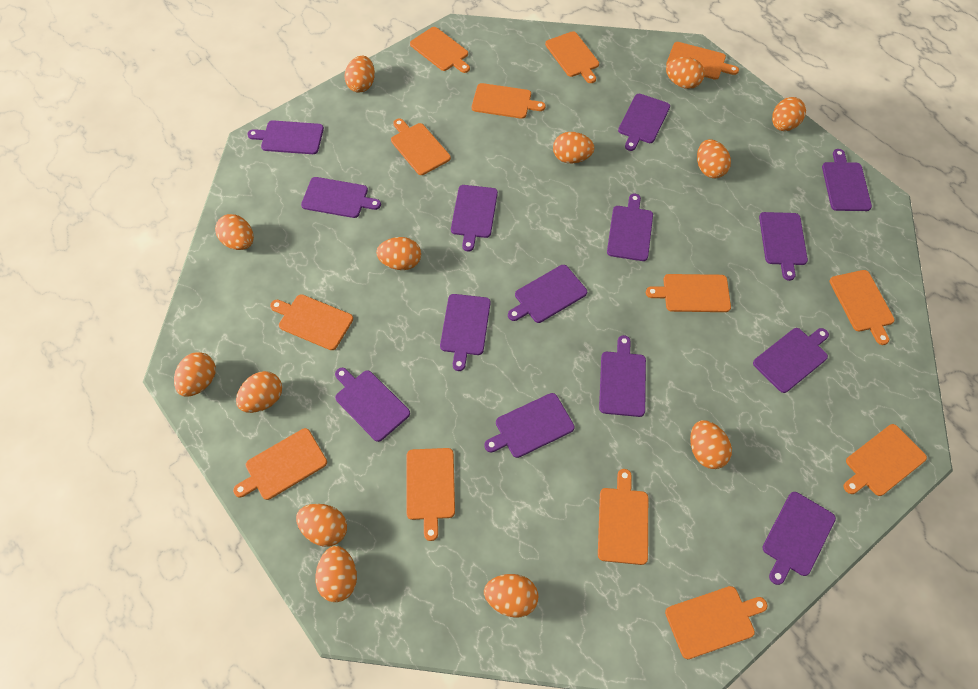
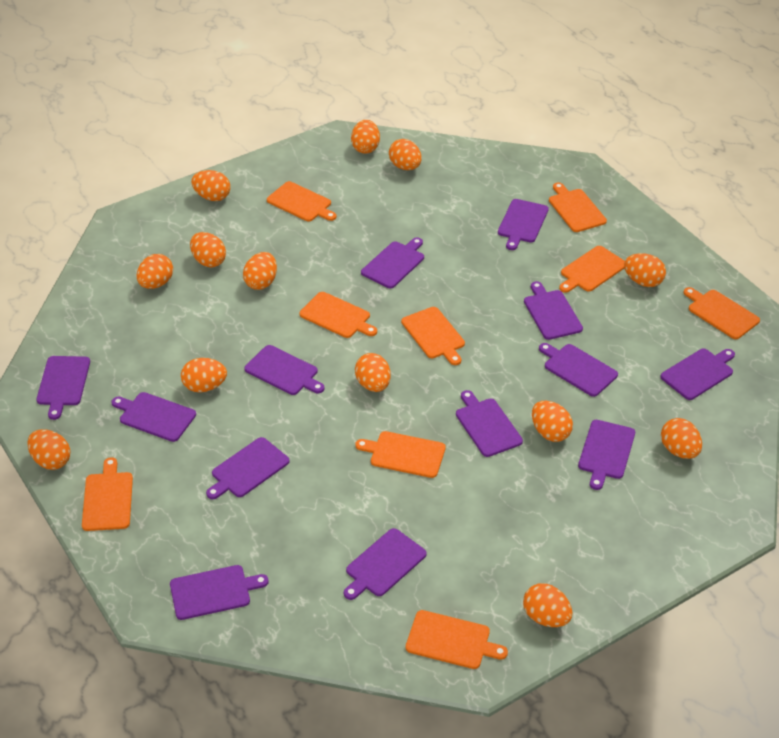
orange cutting board: [233,428,327,500] [270,294,353,350] [391,119,451,175] [406,448,455,541] [410,27,470,73] [472,83,546,119] [545,31,599,83] [598,469,648,565] [646,274,731,312] [665,586,768,659] [666,42,739,80] [829,270,895,345] [843,424,927,496] = 13 -> [82,457,133,531] [267,181,337,222] [299,292,377,338] [355,431,446,478] [401,307,465,365] [406,610,508,669] [549,182,607,232] [559,246,625,293] [684,287,760,339] = 9
purple cutting board: [247,120,324,154] [301,177,381,218] [335,368,410,442] [440,294,491,371] [451,185,498,251] [484,393,575,458] [508,265,587,323] [599,335,646,417] [607,194,653,261] [618,94,670,151] [753,328,829,393] [759,212,808,281] [762,492,836,585] [822,149,872,211] = 14 -> [36,356,90,420] [111,392,196,442] [170,565,269,620] [206,437,290,499] [244,345,324,395] [344,528,427,600] [361,237,424,288] [456,390,523,457] [498,199,549,250] [524,281,583,340] [539,343,618,397] [578,420,635,490] [660,349,735,400] = 13

